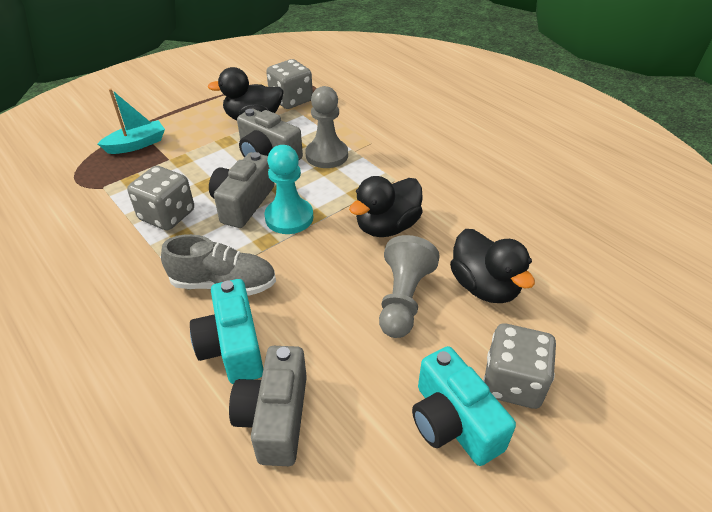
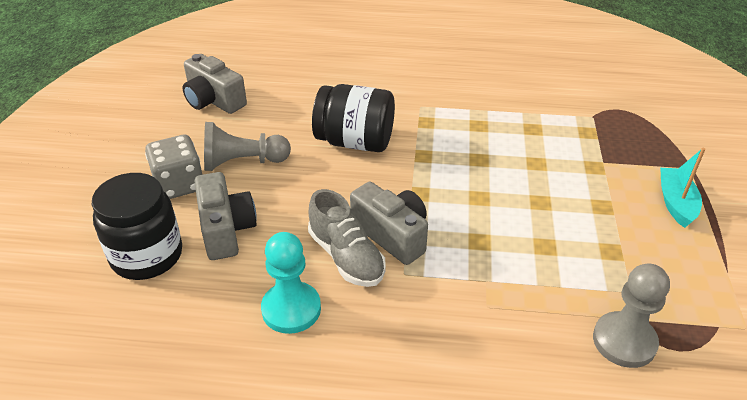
black duck: [208,67,284,120] [349,176,423,237] [450,229,535,303] = 3 -> none = 0
black jar: none = 0 -> [92,173,182,280] [312,84,395,152] = 2
grey dice: [127,166,194,230] [266,59,313,109] [483,323,556,409] = 3 -> [145,135,203,199] = 1
turquoise camera: [190,279,263,384] [412,346,516,466] = 2 -> none = 0

